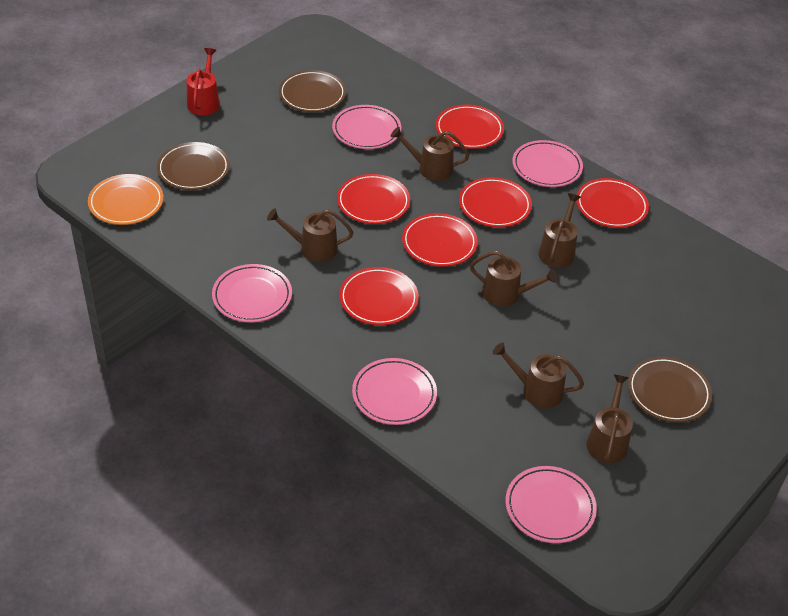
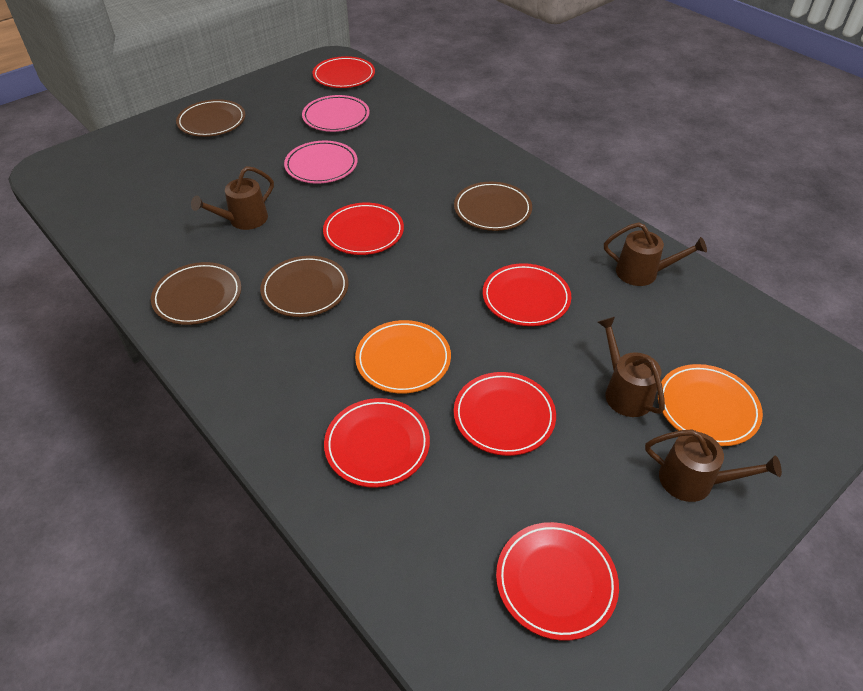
brown plate: [157,142,230,190] [279,70,346,112] [628,356,712,422] = 3 -> [151,262,241,325] [176,99,245,137] [260,256,349,317] [454,182,532,231] = 4
brown watering can: [267,208,354,262] [391,127,469,181] [470,250,558,307] [493,342,584,408] [539,193,581,268] [586,374,633,463] = 6 -> [191,166,274,230] [598,317,665,417] [604,222,707,286] [645,429,782,502] = 4
orange plate: [88,174,164,225] = 1 -> [355,320,451,394] [658,364,763,446] = 2
pink plate: [212,264,292,322] [332,105,401,149] [352,358,437,425] [506,466,597,543] [512,140,583,187] = 5 -> [284,141,357,184] [302,95,369,132] = 2
red watering can: [187,48,220,115] = 1 -> none = 0

